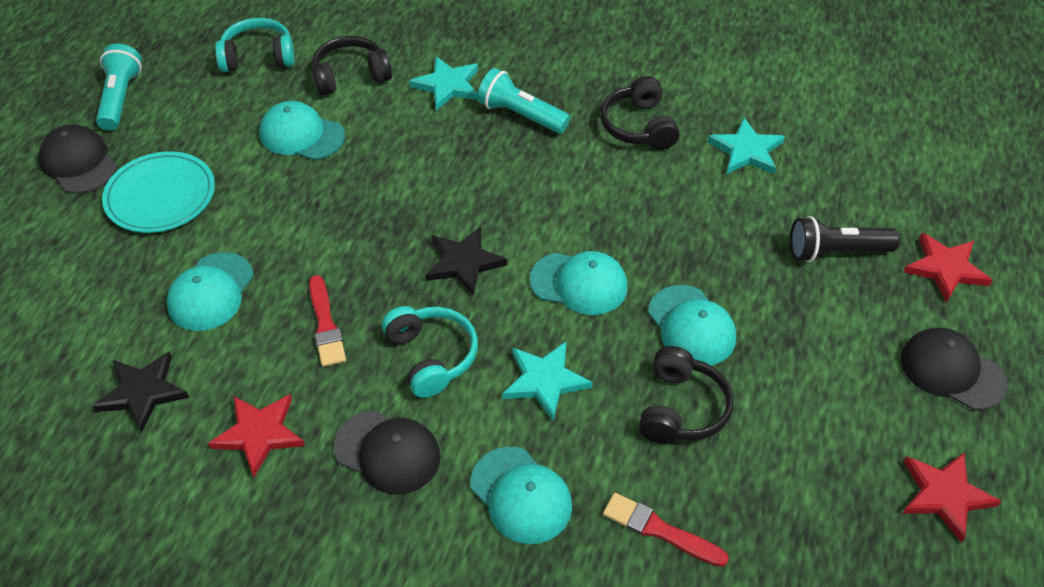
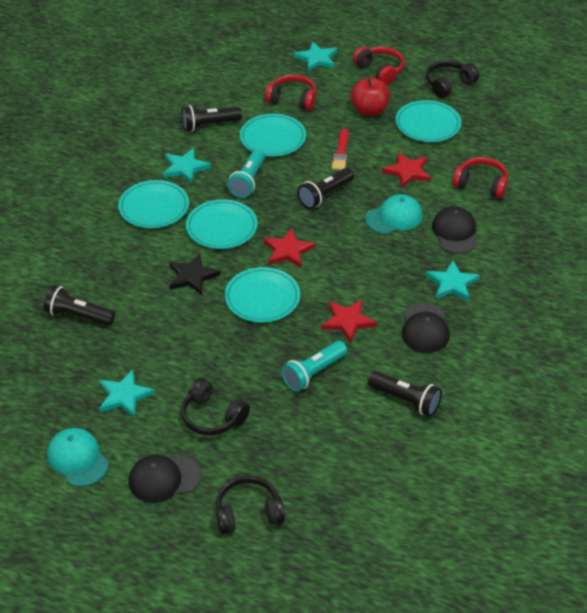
black flashlight: [790,216,900,262] = 1 -> [44,285,115,326] [181,105,242,132] [297,168,354,209] [368,371,442,417] = 4
black star: [92,351,189,432] [425,226,508,296] = 2 -> [169,254,221,295] = 1
red apple: none = 0 -> [351,77,390,116] = 1
red brush: [309,275,346,367] [603,493,729,567] = 2 -> [332,128,349,170] = 1
red headphones: none = 0 -> [265,74,316,111] [353,47,405,85] [453,157,508,199] = 3
turquoise cap: [166,252,254,331] [259,101,345,160] [470,447,572,544] [530,251,628,315] [648,285,736,365] = 5 -> [47,428,109,487] [365,194,423,234] = 2
turquoise headphones: [215,18,295,72] [382,306,478,398] = 2 -> none = 0
turquoise plate: [102,152,215,233] = 1 -> [118,180,189,228] [186,199,257,249] [225,267,300,323] [240,114,306,157] [395,100,461,142] = 5
turquoise star: [409,56,478,111] [502,342,593,421] [708,117,785,175] = 3 -> [99,369,155,418] [163,148,211,184] [294,41,337,72] [426,261,480,301] = 4

